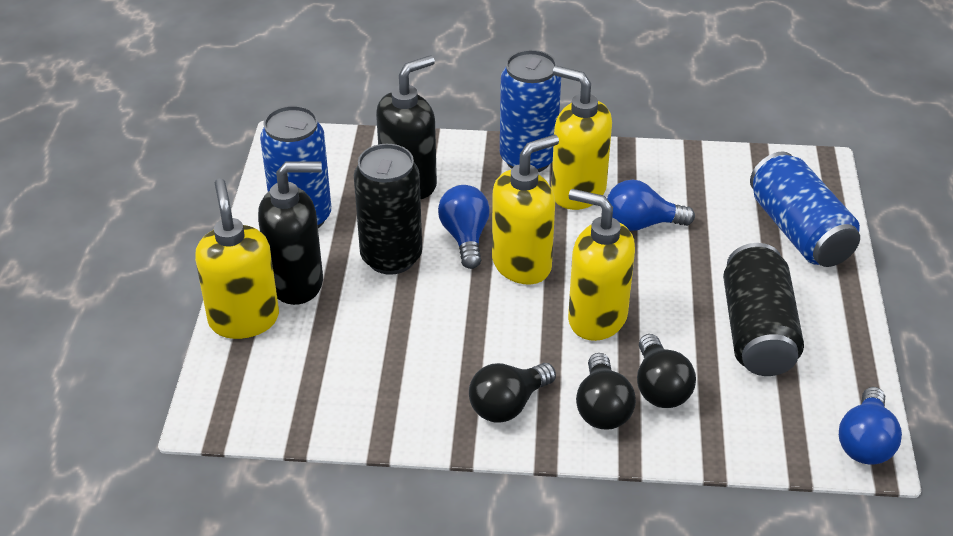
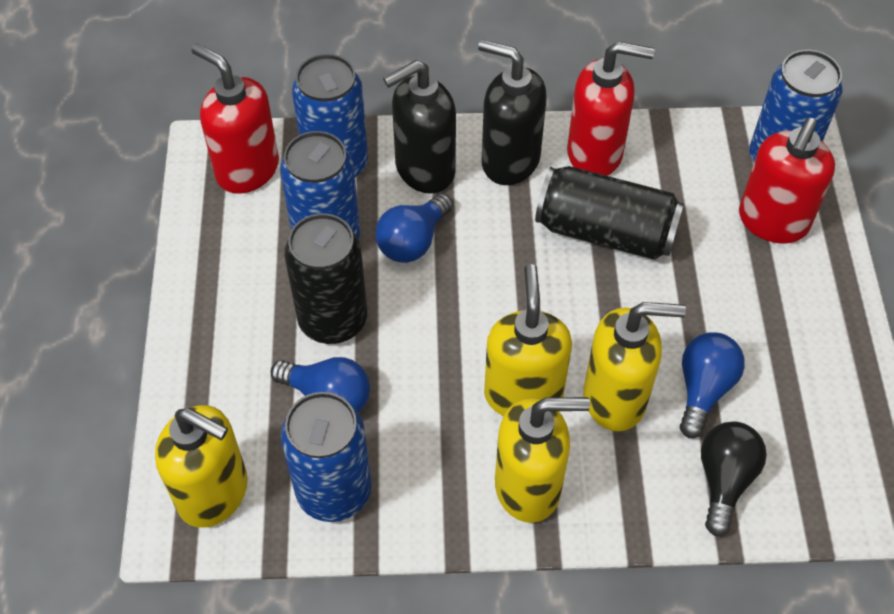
black light bulb: [469,363,556,422] [576,353,636,430] [637,334,696,408] = 3 -> [701,422,767,536] = 1
blue can: [260,105,331,228] [500,50,561,172] [750,152,860,267] = 3 -> [280,131,360,239] [281,392,371,522] [292,54,368,177] [749,50,843,162] = 4
red soap dispenser: none = 0 -> [191,43,279,194] [567,42,655,176] [739,118,835,243] = 3

